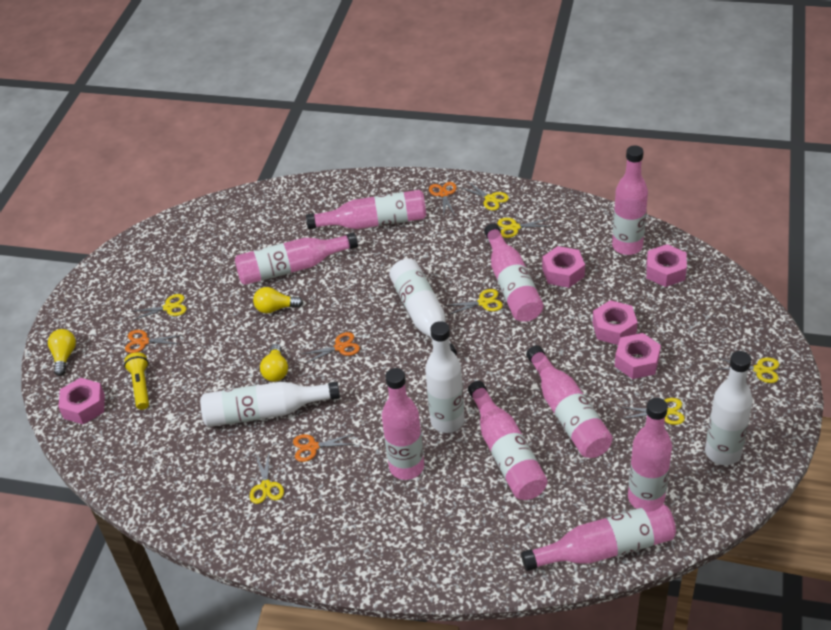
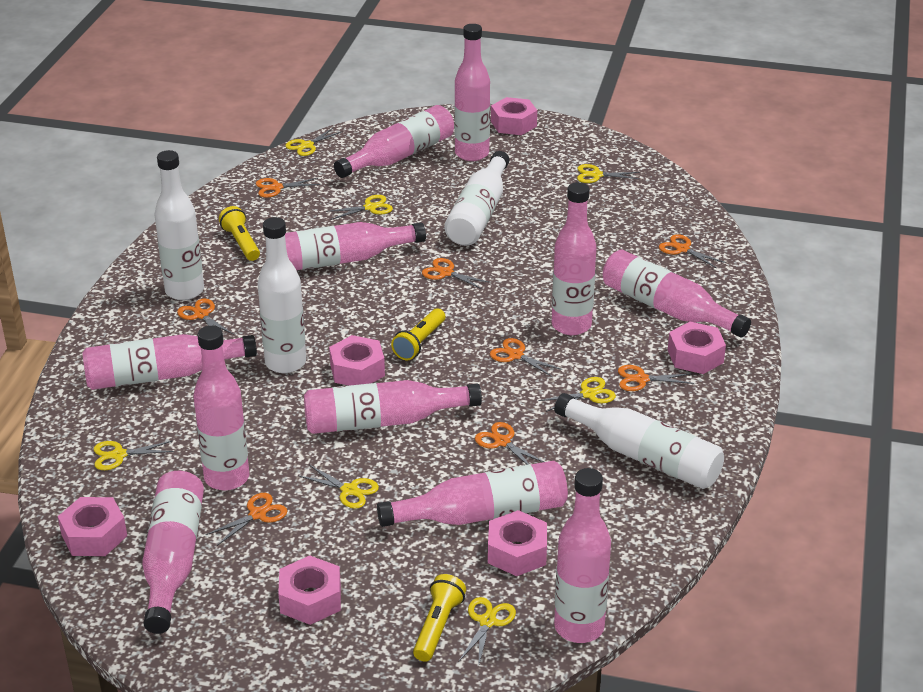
orange scissors: [125,330,182,353] [293,434,354,462] [302,332,360,364] [429,182,457,217] = 4 -> [177,298,234,335] [206,493,287,546] [256,178,321,198] [422,258,491,290] [475,422,544,465] [490,338,562,377] [618,365,694,391] [659,234,725,268] = 8
pink bottle: [235,233,358,285] [306,190,426,229] [382,368,424,480] [468,381,548,500] [484,223,543,322] [521,503,676,571] [526,345,613,458] [612,146,648,255] [628,398,672,509] = 9 -> [82,334,257,390] [142,471,204,634] [193,326,249,491] [285,222,426,270] [304,380,482,434] [334,105,454,178] [377,461,568,527] [454,24,490,161] [552,182,596,335] [554,468,611,643] [603,250,751,337] = 11
pink nut: [58,378,105,425] [542,246,585,288] [592,300,638,345] [615,333,661,379] [646,244,687,287] = 5 -> [58,497,127,556] [278,556,341,625] [329,335,385,386] [488,510,547,576] [491,97,537,135] [668,322,726,374] = 6
yellow flashlight: [124,352,149,410] = 1 -> [219,206,260,261] [391,308,445,360] [413,574,466,662] = 3
yellow light bulb: [48,329,76,376] [253,287,303,313] [260,344,288,382] = 3 -> none = 0

